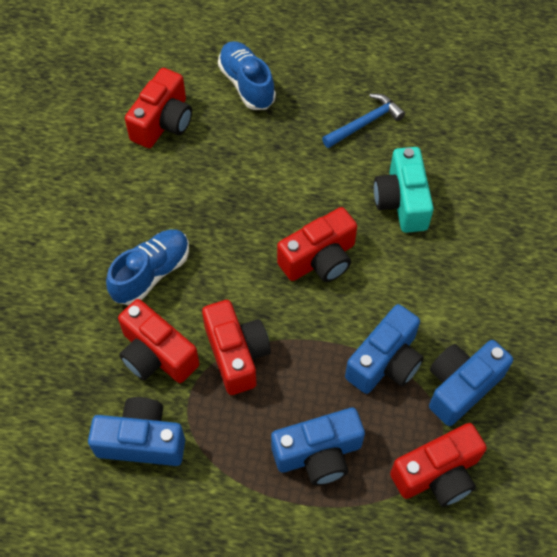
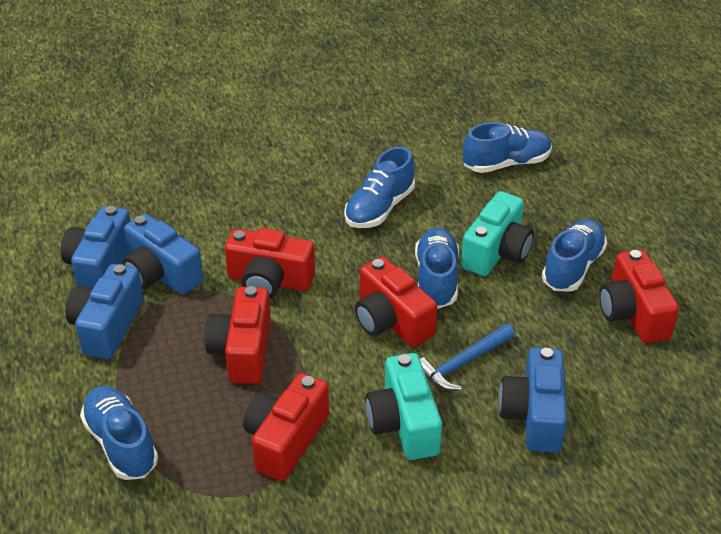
blue shoe: [106,229,189,305] [218,41,276,110] = 2 -> [80,386,158,480] [344,147,415,228] [415,227,459,309] [463,122,552,173] [542,219,607,292] = 5
turquoise camera: [374,147,434,233] = 1 -> [366,353,442,460] [461,191,534,276] = 2

